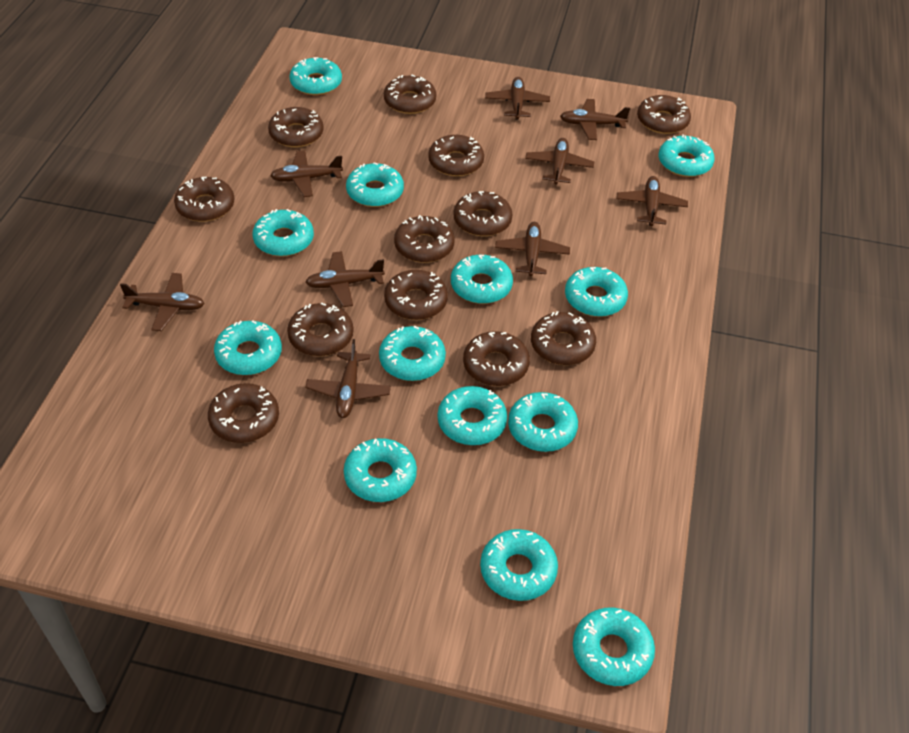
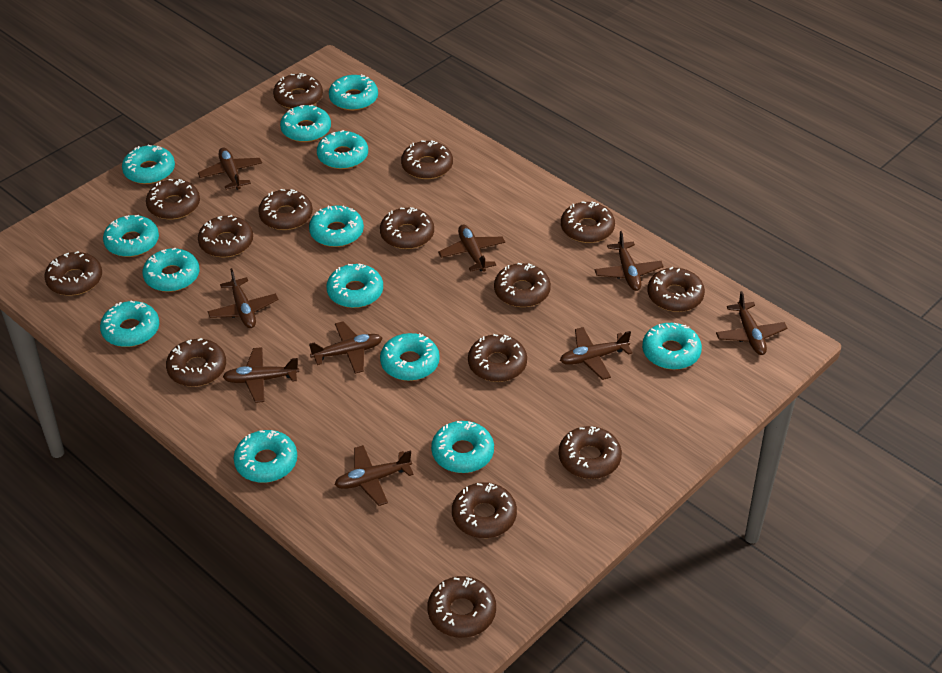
brown donut: [174,177,234,222] [208,383,279,443] [268,107,324,147] [287,303,354,356] [384,75,436,114] [384,270,448,320] [394,215,455,263] [428,135,484,176] [453,191,512,236] [463,331,530,386] [531,311,596,365] [637,95,691,134] = 12 -> [45,251,102,296] [146,179,200,220] [166,338,226,387] [198,215,253,258] [258,189,313,230] [273,73,323,109] [380,207,434,249] [401,140,453,179] [427,576,496,638] [452,482,517,538] [468,334,527,382] [494,263,551,307] [559,426,622,479] [561,201,615,243] [647,267,705,312] = 15

